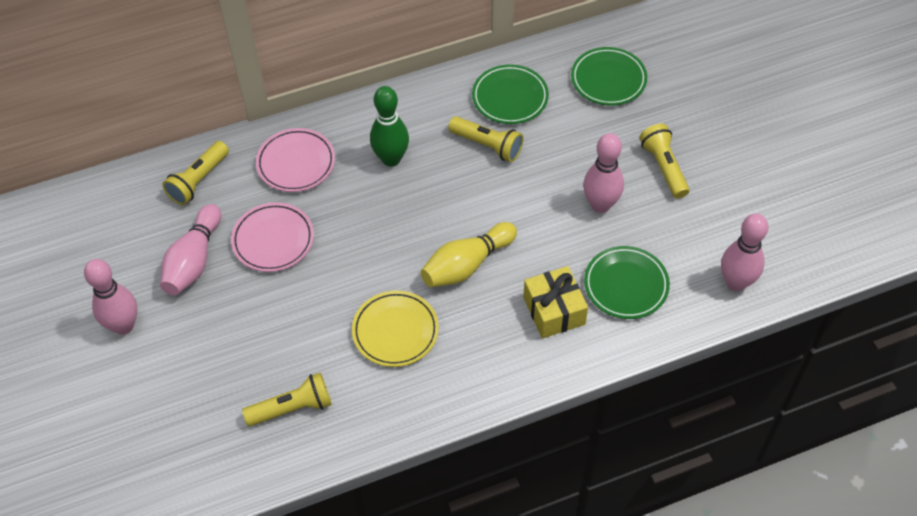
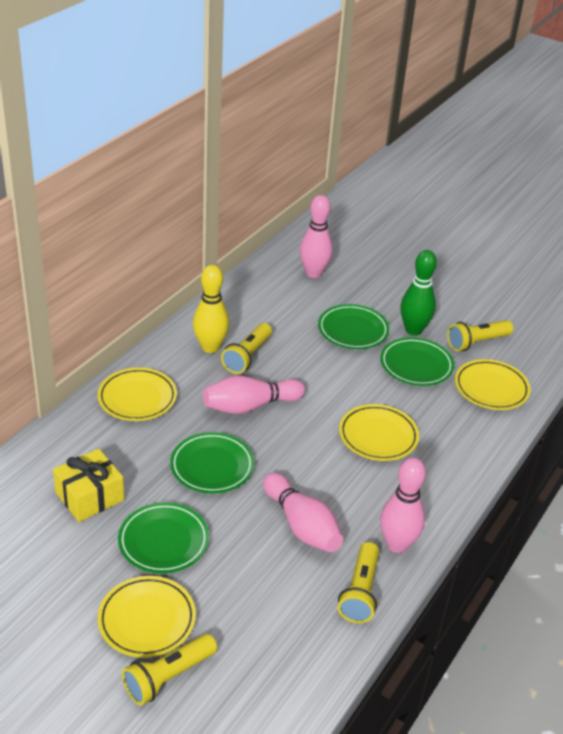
green plate: [472,64,549,124] [571,47,647,106] [584,246,670,319] = 3 -> [118,502,209,573] [170,432,254,493] [318,304,389,349] [380,337,454,386] = 4
pink plate: [231,202,314,272] [256,128,335,192] = 2 -> none = 0
yellow plate: [352,291,439,367] = 1 -> [98,368,177,421] [98,576,196,658] [339,404,419,461] [455,359,531,410] = 4

